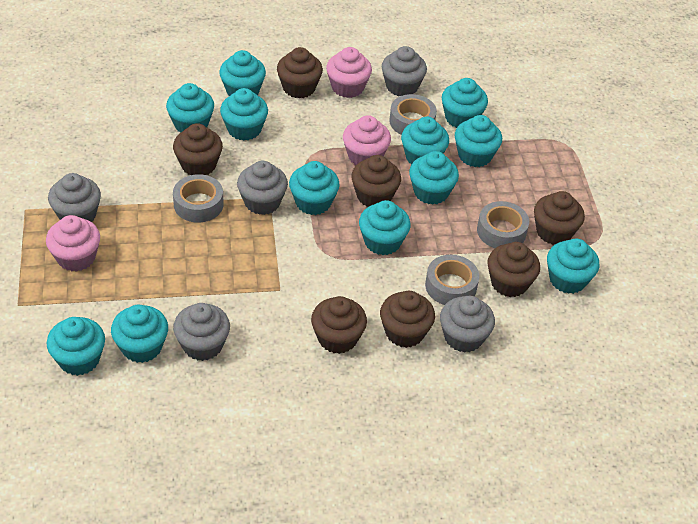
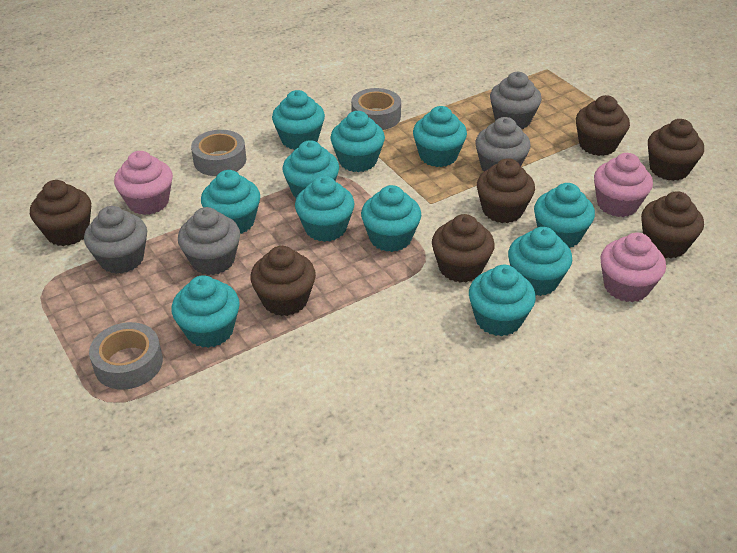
grey cupcake: [48,173,101,222] [173,303,230,361] [237,161,288,215] [382,46,427,96] [440,296,495,353] = 5 -> [84,206,147,274] [178,207,240,275] [475,117,531,171] [490,72,542,129] = 4
grey tape: [173,174,224,222] [389,94,437,135] [425,255,479,305] [477,201,529,248] = 4 -> [89,322,163,390] [191,130,246,176] [351,88,401,130] = 3
turquoise cupcake: [47,317,105,376] [111,305,168,363] [166,83,214,133] [219,50,266,96] [220,88,268,140] [289,161,340,215] [359,200,411,255] [401,117,449,165] [409,151,459,205] [442,78,488,128] [455,115,502,167] [547,239,600,294] = 12 -> [172,275,240,348] [201,170,260,234] [272,90,325,150] [283,140,339,198] [295,176,354,242] [330,111,385,172] [361,185,421,252] [413,106,467,167] [469,265,536,336] [508,227,572,296] [534,183,595,248] = 11

